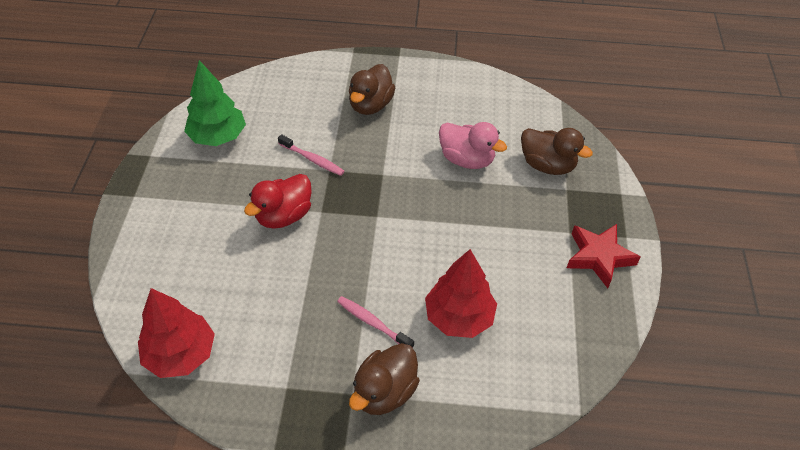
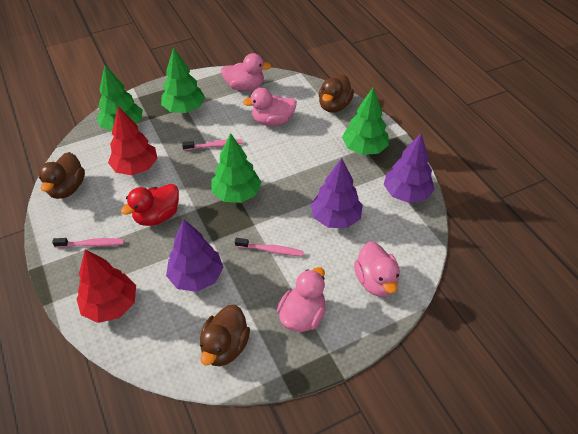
green tree: [184,60,246,146] = 1 -> [97,65,143,131] [161,47,205,113] [211,133,261,203] [342,88,389,155] = 4
pink duck: [439,122,507,169] = 1 -> [221,53,271,91] [243,88,297,126] [277,267,326,332] [354,241,400,297] = 4
pink toothbrush: [278,134,345,176] [337,296,414,348] = 2 -> [52,238,124,248] [182,139,243,151] [235,238,304,256] = 3
purple tree: none = 0 -> [166,219,223,292] [310,158,363,228] [384,133,435,203] = 3
red star: [567,224,641,288] = 1 -> none = 0

